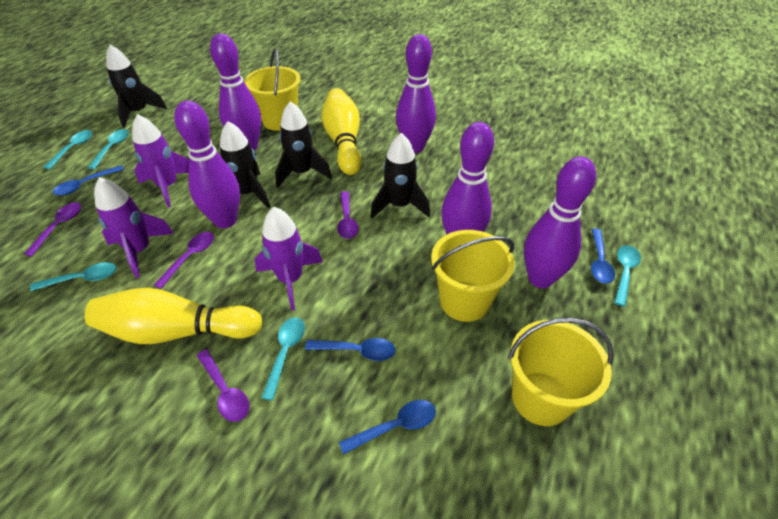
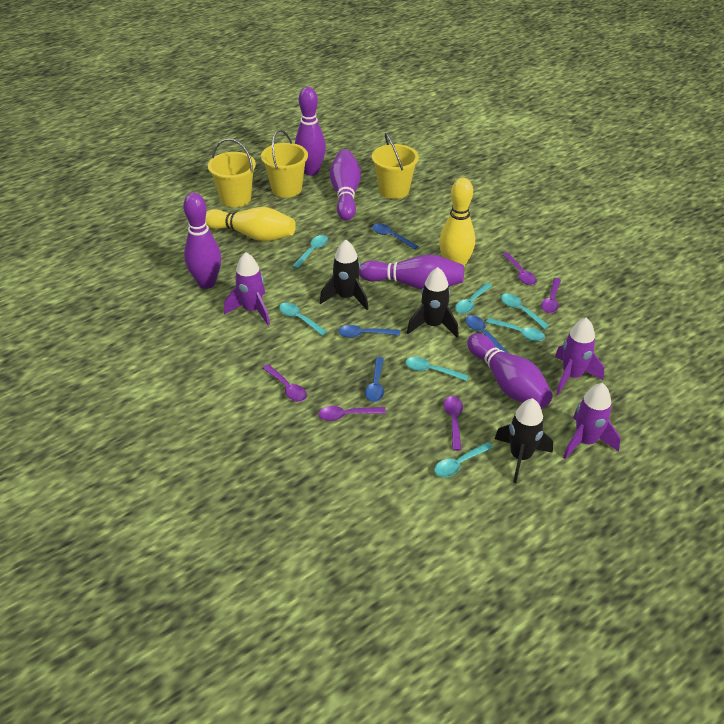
black rocket: [106,45,167,128] [220,121,270,209] [275,101,332,188] [370,133,430,218] = 4 -> [320,240,368,310] [407,267,459,338] [495,398,553,483] = 3
purple spoon: [24,202,81,257] [154,232,214,289] [197,349,249,422] [337,191,359,239] = 4 -> [263,364,307,402] [318,406,386,421] [444,396,463,451] [502,253,537,285] [541,278,561,313] = 5
turquoise spoon: [30,262,116,291] [43,130,92,170] [88,129,129,169] [261,317,305,401] [614,245,641,307] = 5 -> [279,303,327,335] [293,235,328,269] [405,357,469,381] [434,442,493,477] [455,283,492,314] [486,318,545,341] [501,294,549,329] = 7

